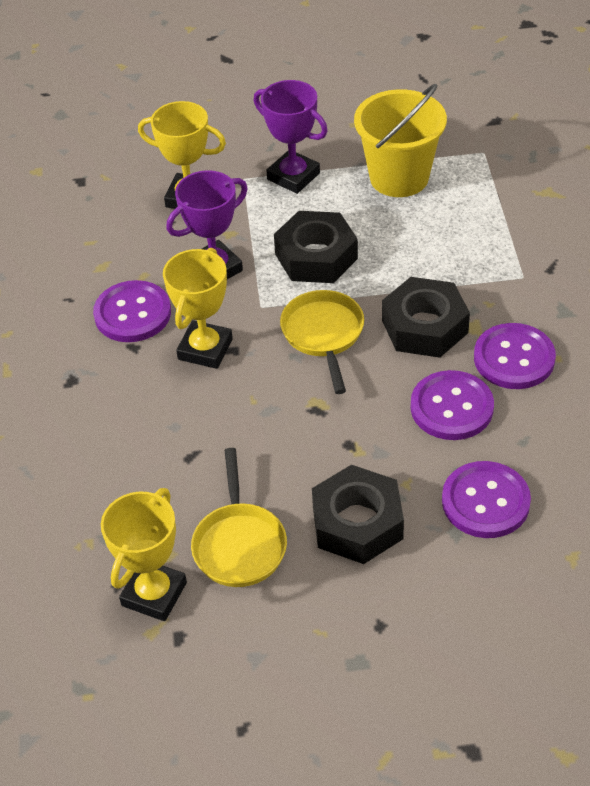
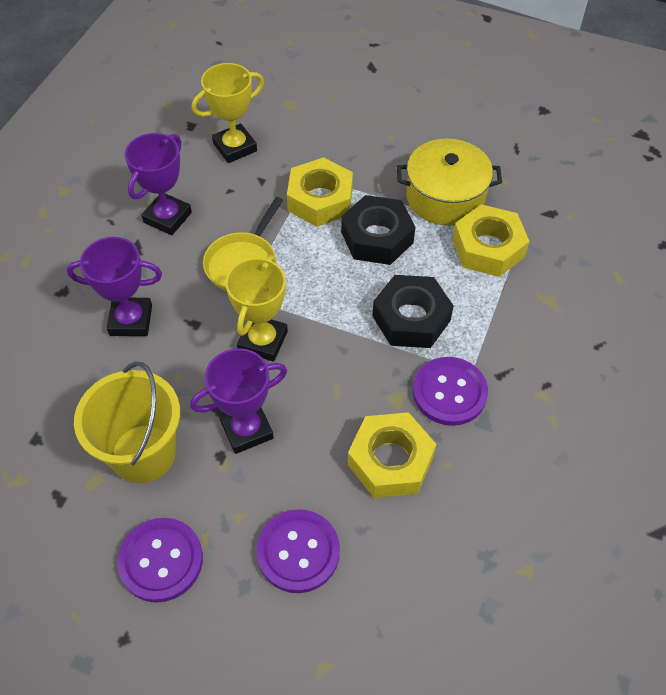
black nut: [274,211,358,283] [312,465,404,564] [382,277,470,358] = 3 -> [341,195,415,265] [372,275,454,348] = 2
purple button: [93,280,171,342] [411,370,494,440] [442,461,531,538] [474,323,556,389] = 4 -> [117,518,203,603] [256,509,340,593] [413,357,488,426] = 3
purple trophy: [166,170,248,279] [254,80,328,194] = 2 -> [67,237,162,336] [125,133,192,235] [190,348,287,454] = 3
yellow nut: none = 0 -> [287,157,353,227] [348,412,436,498] [453,204,530,277] = 3
yellow pan: [191,448,287,587] [280,290,364,394] = 2 -> [203,197,283,291] = 1
yellow pot: none = 0 -> [397,139,502,226] = 1
yellow trophy: [101,488,187,621] [138,101,226,209] [163,248,233,369] = 3 -> [191,63,264,163] [225,255,288,362] = 2

